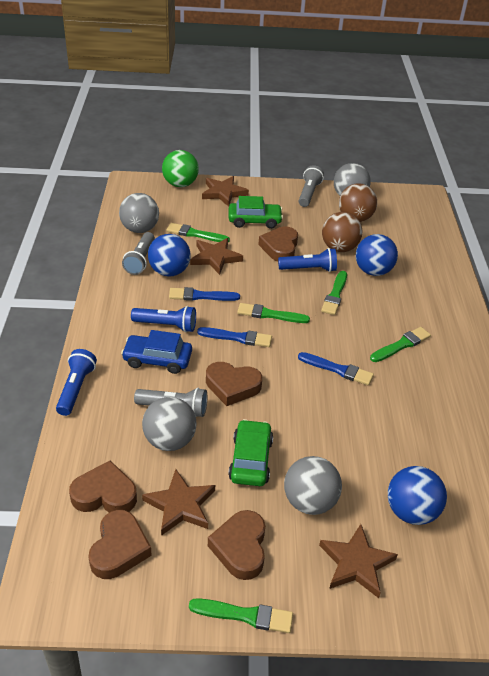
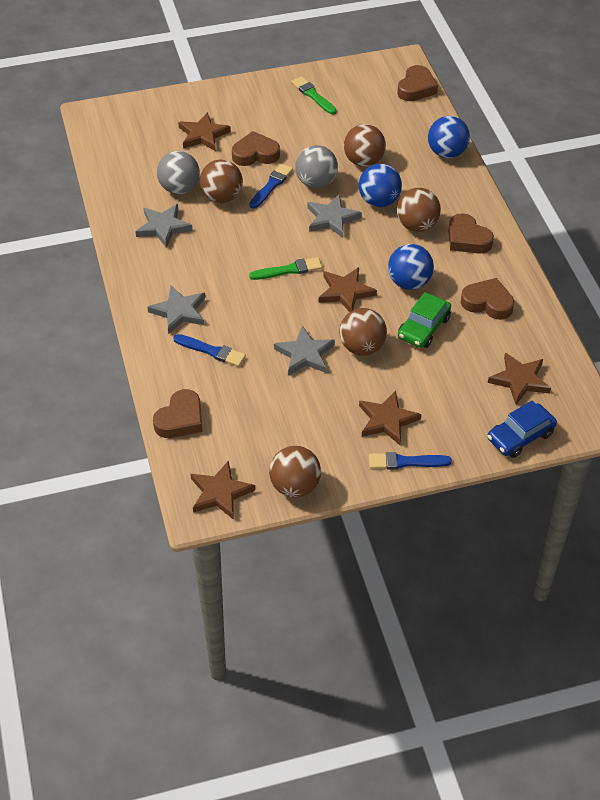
blue flashlight: [56,349,97,416] [131,306,196,332] [278,248,337,272] = 3 -> none = 0
brown ball: [322,212,362,252] [339,183,377,222] = 2 -> [200,159,243,203] [269,446,321,498] [339,308,387,356] [344,124,386,167] [397,188,441,232] = 5
brown star: [142,469,215,536] [190,238,243,275] [202,176,249,207] [319,524,398,598] = 4 -> [178,112,231,151] [191,460,255,520] [319,267,377,312] [359,390,421,445] [488,352,551,404] = 5
green ball: [162,150,199,187] = 1 -> none = 0
green brush: [167,223,230,242] [189,598,293,633] [237,303,310,323] [321,271,347,315] [370,327,431,362] = 5 -> [249,257,322,280] [291,76,337,114] = 2
green car: [228,419,273,486] [229,196,283,229] = 2 -> [398,292,451,348] = 1
grey ball: [119,193,159,233] [142,397,197,451] [284,456,342,515] [334,163,371,196] = 4 -> [157,151,200,194] [295,145,338,188] = 2
grey flashlight: [122,232,155,275] [134,388,207,417] [299,165,324,207] = 3 -> none = 0
grey star: none = 0 -> [135,204,193,248] [147,285,205,334] [274,325,335,376] [307,194,362,238] = 4

